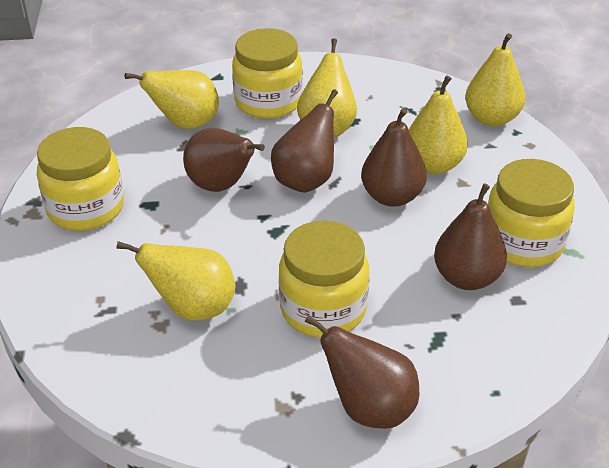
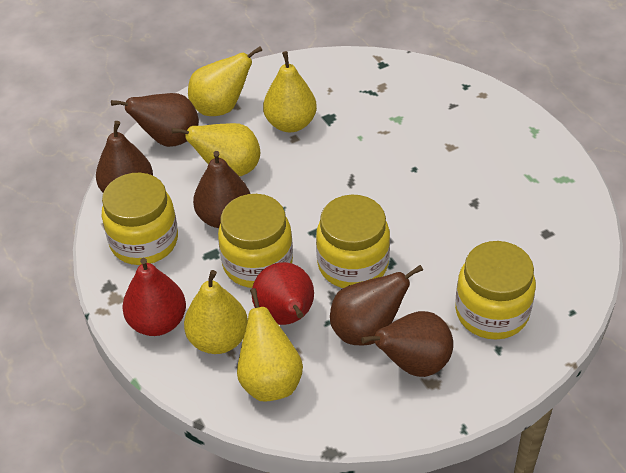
red pear: none = 0 -> [122,258,186,336] [252,262,314,325] = 2

